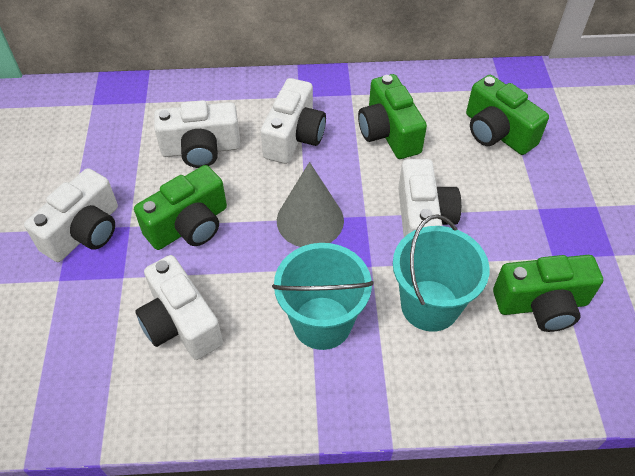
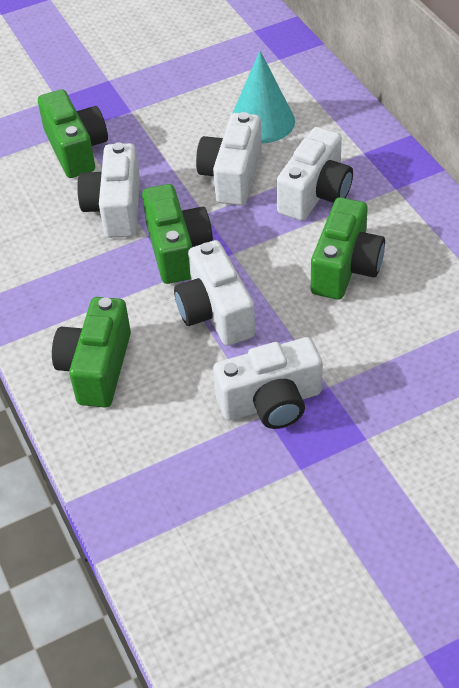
grey cone: [277,162,344,247] = 1 -> none = 0
turquoise bucket: [272,243,373,350] [393,215,490,332] = 2 -> none = 0
turquoise cone: none = 0 -> [233,51,295,143] = 1

